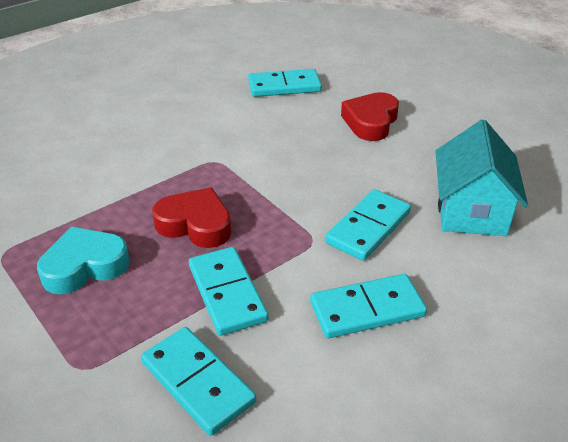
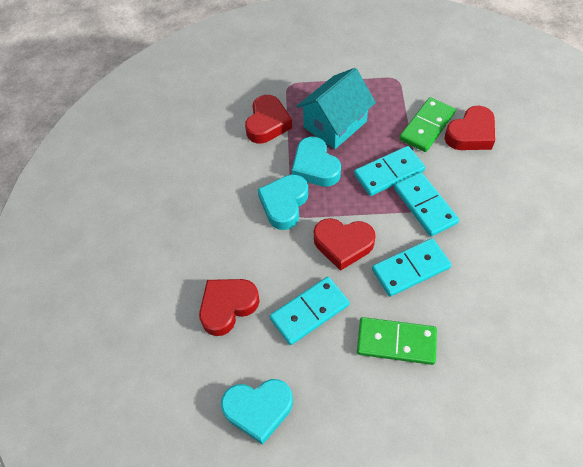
green domino: none = 0 -> [357,317,437,365] [399,97,456,152] = 2
red heart: [152,187,231,248] [341,92,399,141] = 2 -> [199,279,260,336] [245,95,292,144] [314,218,376,271] [444,105,495,150] = 4
turquoise domino: [141,327,256,436] [189,247,269,336] [248,69,322,97] [310,274,427,338] [325,189,411,261] = 5 -> [270,277,350,345] [354,146,425,196] [372,238,451,297] [394,172,459,236] = 4
turquoise heart: [37,227,130,294] = 1 -> [221,379,293,445] [257,174,308,230] [292,137,341,187] = 3

